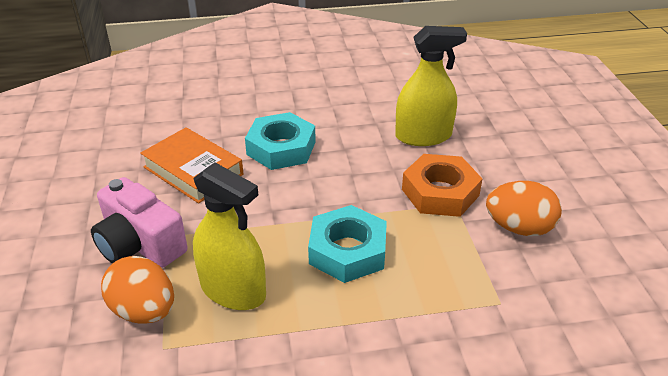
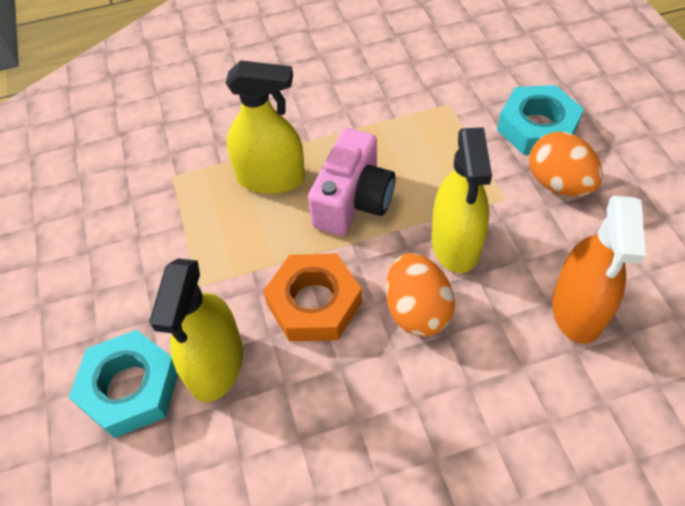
orange book: [140,127,243,203] = 1 -> none = 0
orange spray bottle: none = 0 -> [552,196,646,344] = 1
yellow spray bottle: [193,162,266,310] [395,26,467,146] = 2 -> [149,259,243,402] [226,60,305,194] [431,127,492,273] = 3

